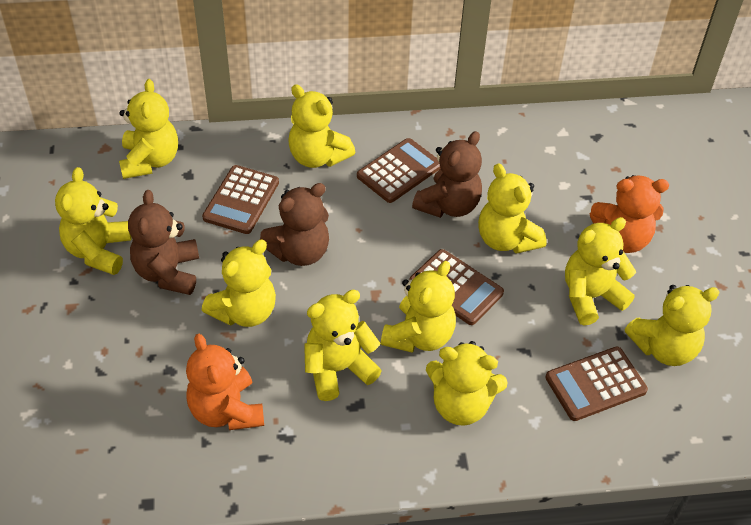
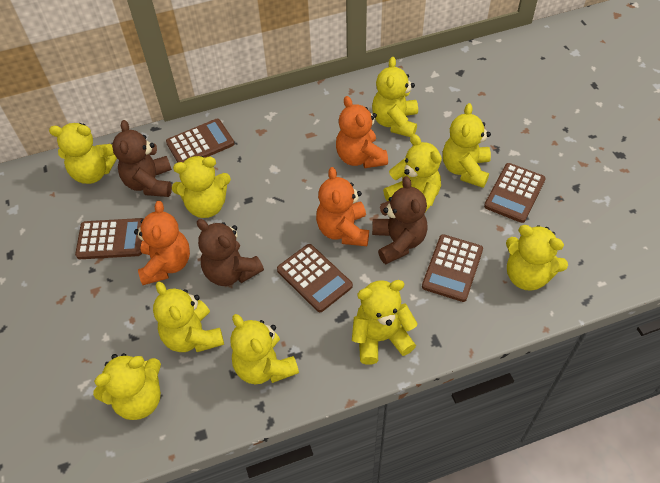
brown calculator: [202,165,279,234] [357,138,441,203] [409,249,504,325] [545,347,648,421] = 4 -> [75,218,143,259] [166,119,234,162] [277,244,353,312] [422,234,483,302] [484,163,546,223] = 5
orange teddy bear: [186,334,264,430] [590,175,669,253] = 2 -> [134,201,190,285] [316,167,369,246] [336,96,388,168] = 3

